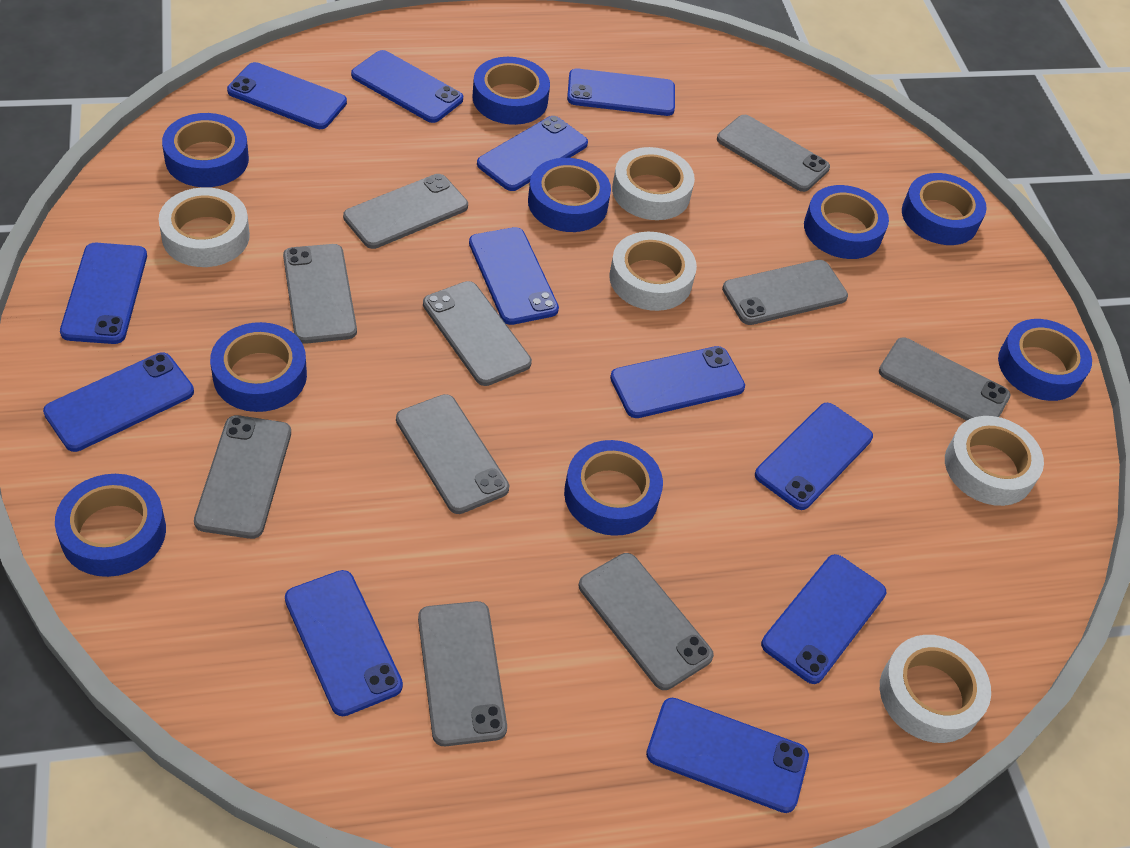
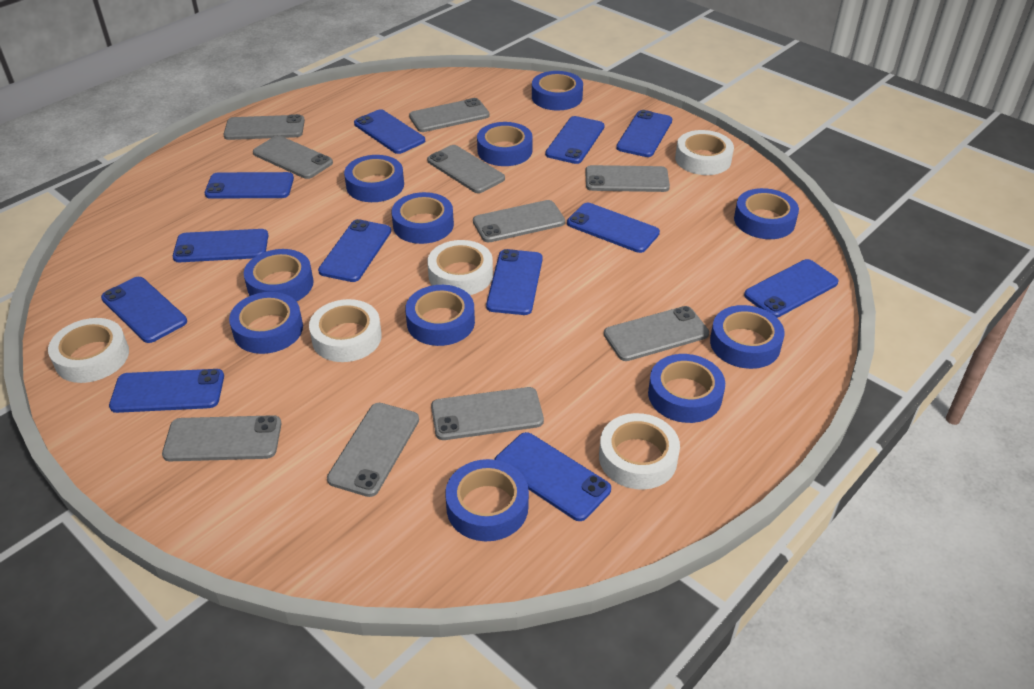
blue tape: [55,474,166,577] [162,113,249,187] [210,322,307,412] [473,57,550,125] [528,158,611,232] [564,440,663,536] [804,185,889,259] [902,173,987,245] [998,319,1092,401] = 9 -> [229,292,303,354] [244,249,314,301] [344,155,404,202] [392,192,454,244] [405,285,475,346] [445,459,529,541] [477,122,533,166] [532,71,583,110] [648,354,725,423] [710,305,785,369] [734,188,799,239] = 11

